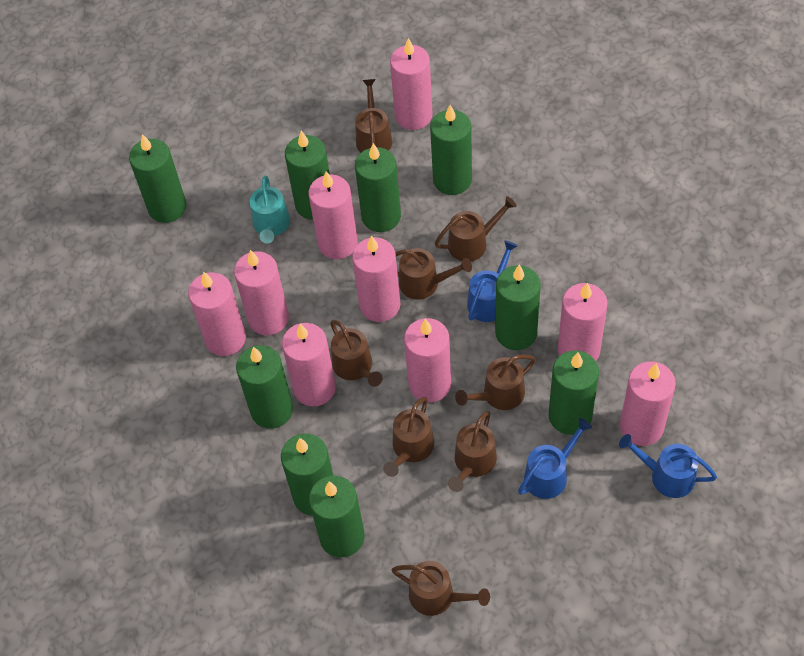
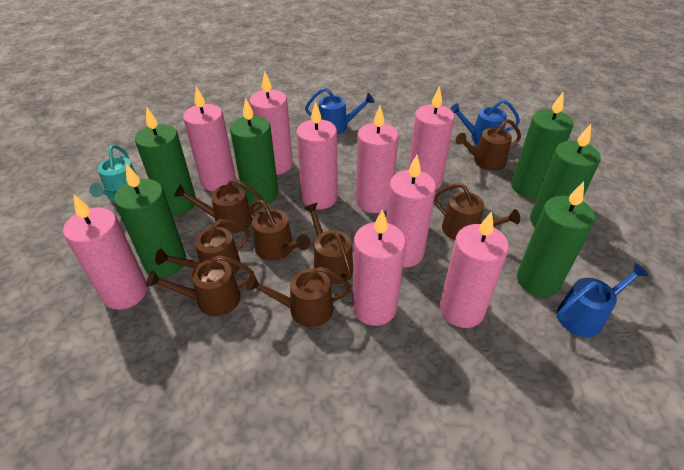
green candle: [129,134,187,223] [236,345,293,429] [281,433,333,516] [285,131,330,220] [309,476,365,558] [355,143,401,232] [430,105,472,195] [495,265,541,350] [549,350,599,435] = 9 -> [114,163,186,278] [135,107,196,215] [230,98,279,205] [511,92,574,198] [517,182,596,297] [530,124,601,227] = 6

